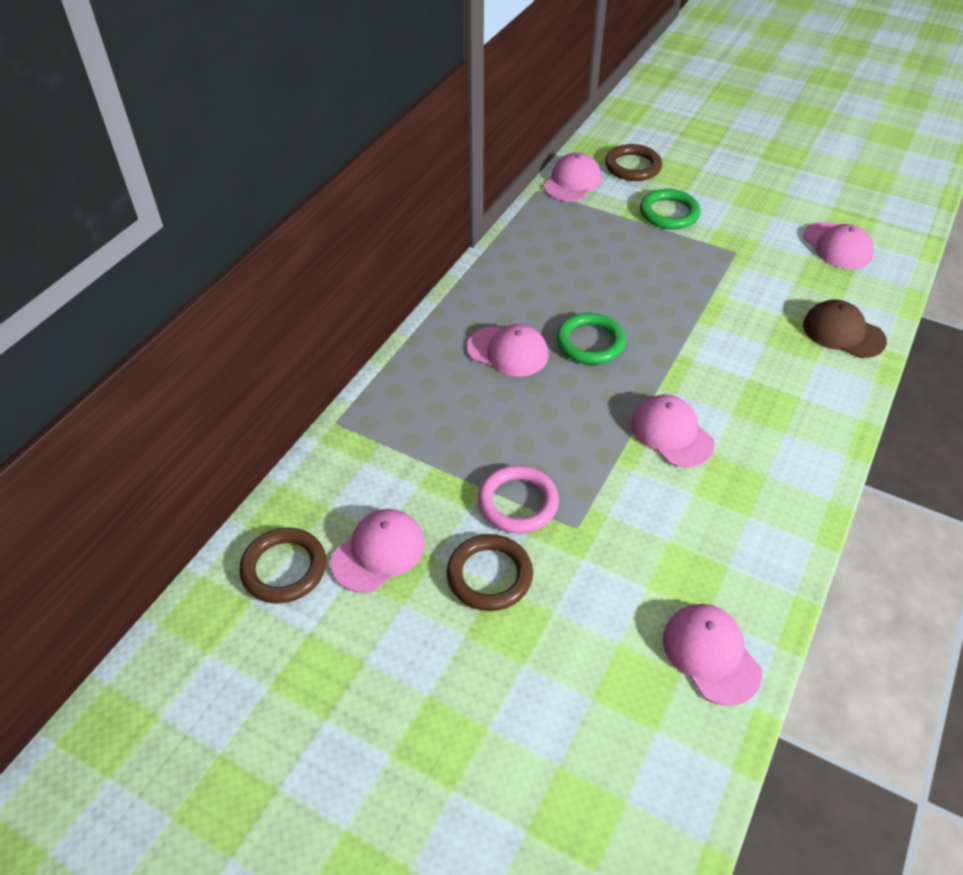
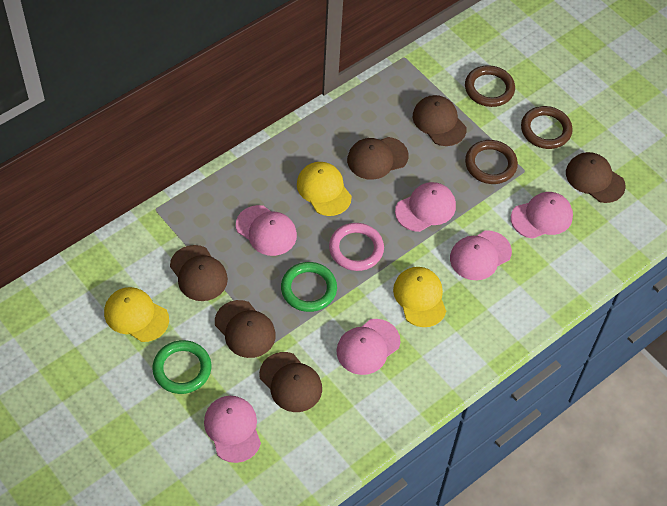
brown cap: [803,300,887,358] = 1 -> [170,245,228,301] [215,300,276,358] [259,352,322,412] [347,137,409,180] [413,95,467,146] [566,152,626,203] = 6
yellow cap: none = 0 -> [104,287,169,342] [297,162,352,216] [393,267,446,327] = 3

